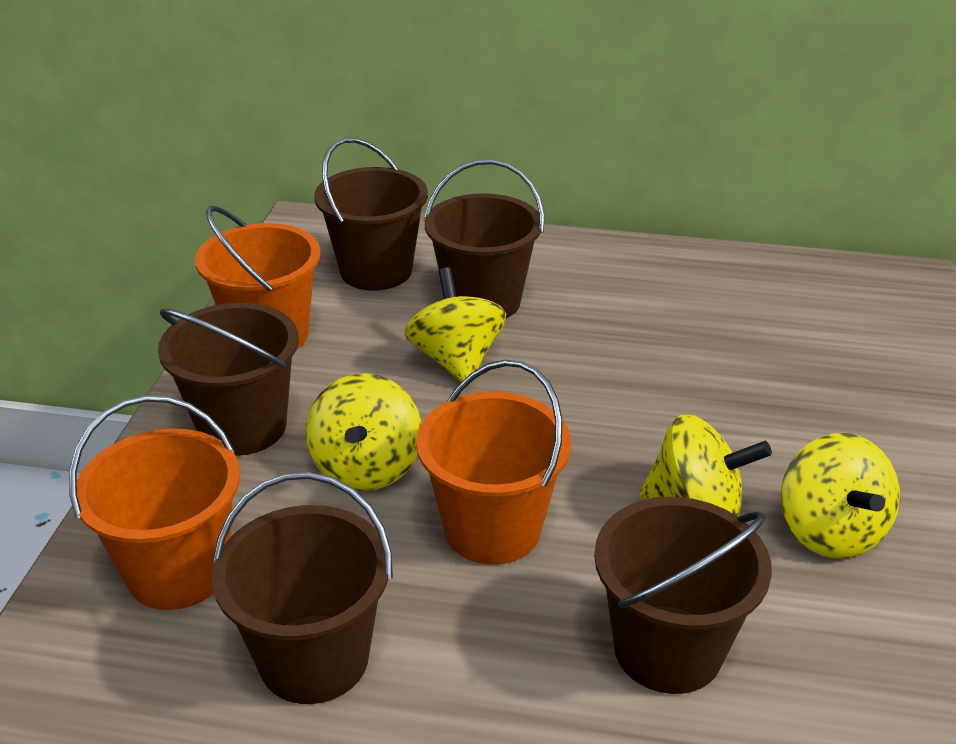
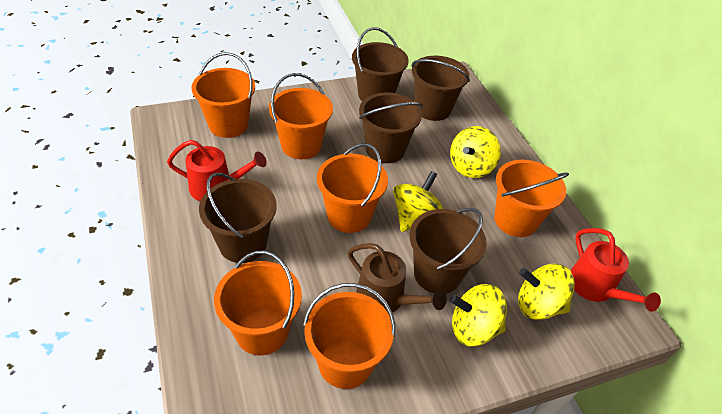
brown watering can: none = 0 -> [348,243,446,314] = 1
orange bucket: [69,395,240,610] [195,206,321,349] [416,360,571,565] = 3 -> [192,52,255,138] [214,251,302,355] [269,73,333,159] [303,283,395,389] [317,143,388,233] [494,160,569,237] = 6
red watering can: none = 0 -> [167,140,266,201] [571,228,661,312] = 2

